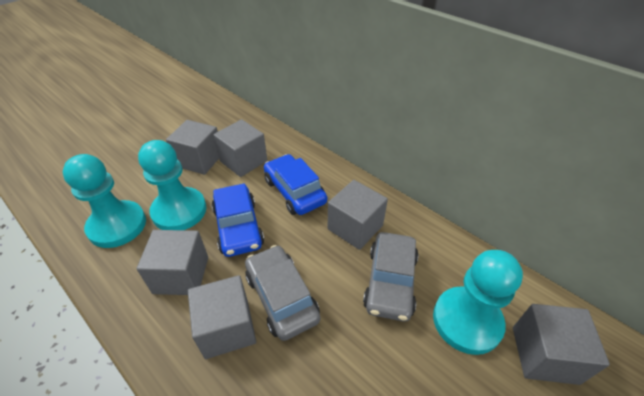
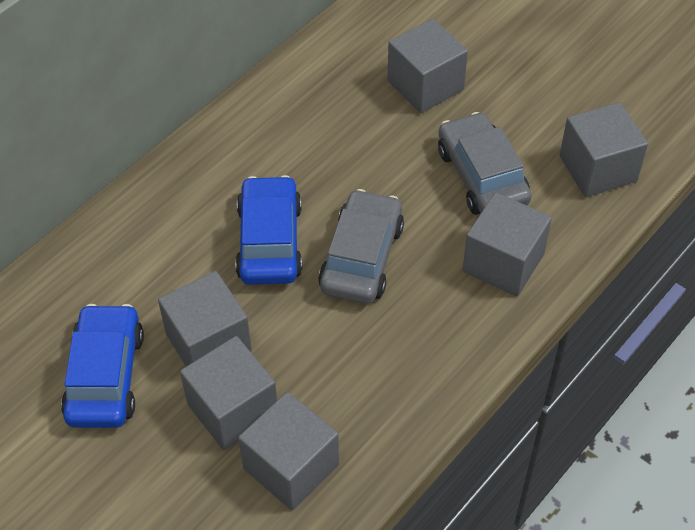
turquoise pawn: [63,154,146,248] [138,140,206,230] [433,250,523,355] = 3 -> none = 0

